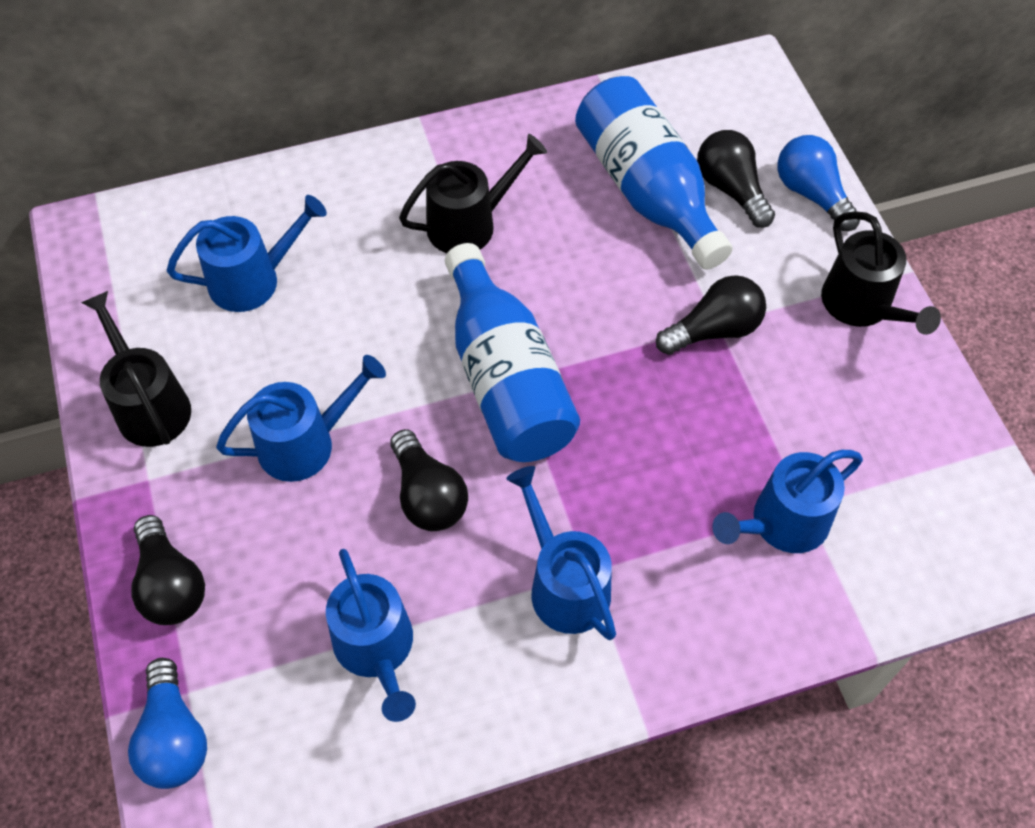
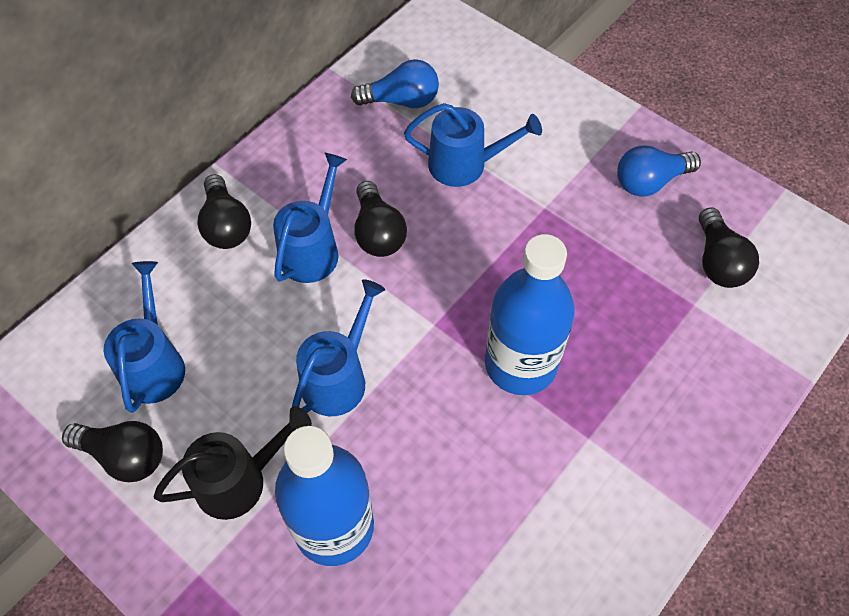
black watering can: [81,291,191,447] [399,134,547,253] [821,211,941,335] = 3 -> [153,406,312,520] = 1
blue watering can: [167,195,327,312] [216,355,386,482] [326,549,416,722] [507,466,616,640] [712,450,863,553] = 5 -> [104,261,185,413] [273,153,347,283] [292,279,385,416] [404,103,542,187] = 4

